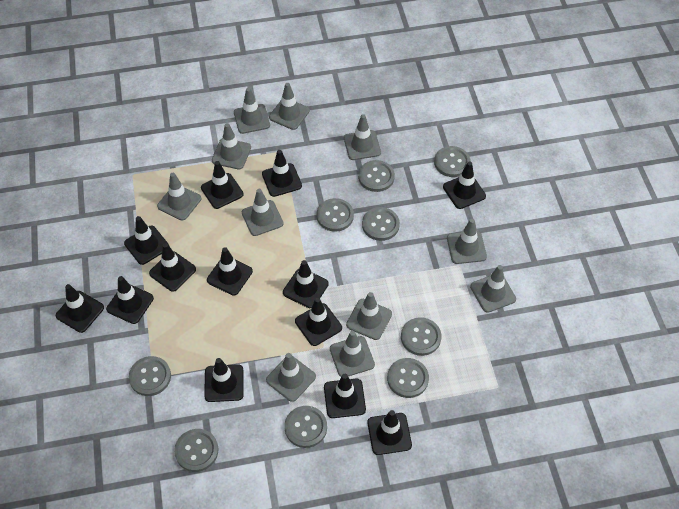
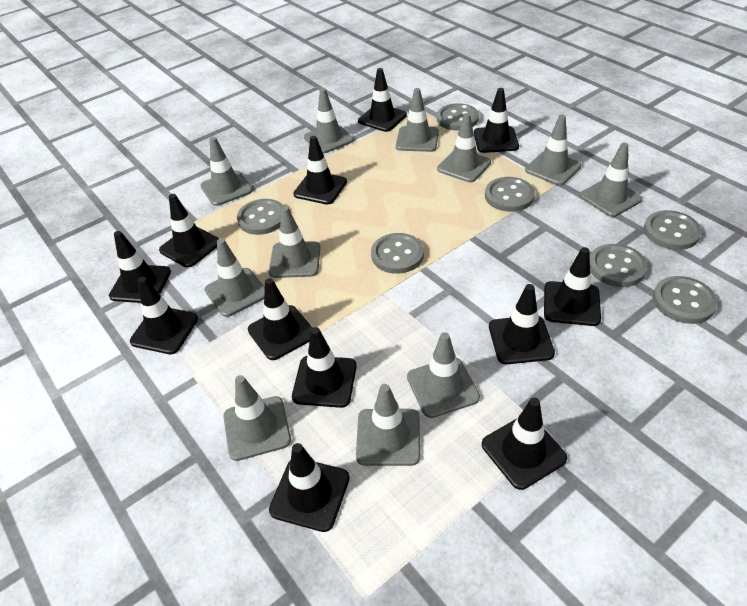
black traffic cone: [56,284,104,333] [106,276,154,324] [124,216,169,265] [149,243,196,292] [201,161,244,209] [204,358,244,402] [207,247,253,296] [262,150,302,197] [283,260,329,308] [295,298,342,346] [324,374,366,418] [367,410,412,455] [443,161,486,209] = 13 -> [109,231,171,303] [130,277,198,354] [159,194,219,268] [248,278,312,360] [269,443,350,532] [292,327,357,408] [293,136,347,205] [358,68,407,132] [474,88,519,153] [482,398,567,490] [489,284,555,364] [544,247,601,326] = 12
grey button: [129,356,171,396] [174,429,218,472] [284,406,327,448] [317,198,354,232] [358,160,395,192] [362,207,400,241] [387,358,429,398] [401,317,441,356] [434,146,470,177] = 9 -> [237,199,284,235] [371,233,424,274] [437,103,479,131] [485,177,535,212] [590,244,648,287] [644,210,702,250] [653,276,718,324] = 7

